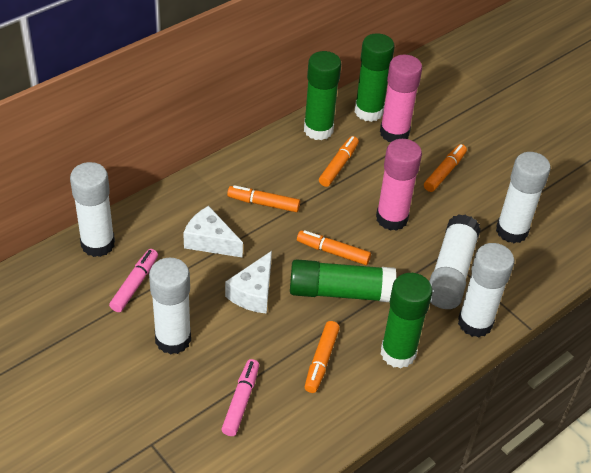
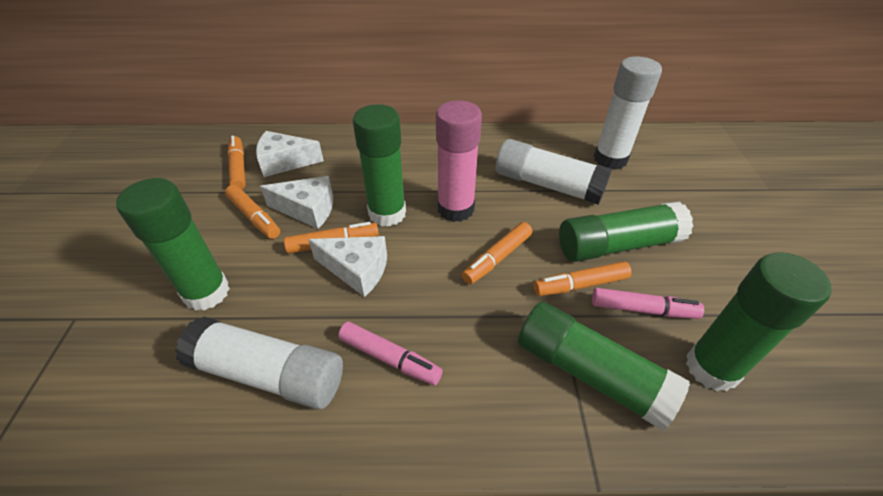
green glue stick: [290,259,396,302] [304,51,341,140] [355,33,395,122] [381,273,433,368] = 4 -> [116,178,230,311] [353,104,406,227] [518,302,690,431] [559,201,693,262] [686,252,832,391] = 5
pink glue stick: [376,139,422,231] [380,55,422,142] = 2 -> [436,100,482,222] = 1
white cheese: [183,206,243,258] [225,251,272,314] = 2 -> [256,131,324,177] [260,176,333,229] [308,236,387,297] = 3
white glue stick: [70,162,115,257] [149,258,191,354] [429,214,481,309] [458,243,514,337] [496,152,551,243] = 5 -> [175,317,343,409] [496,139,612,205] [594,56,662,170] = 3

